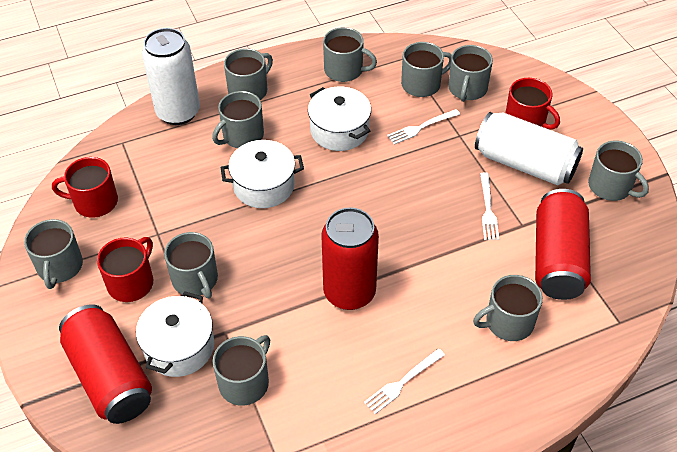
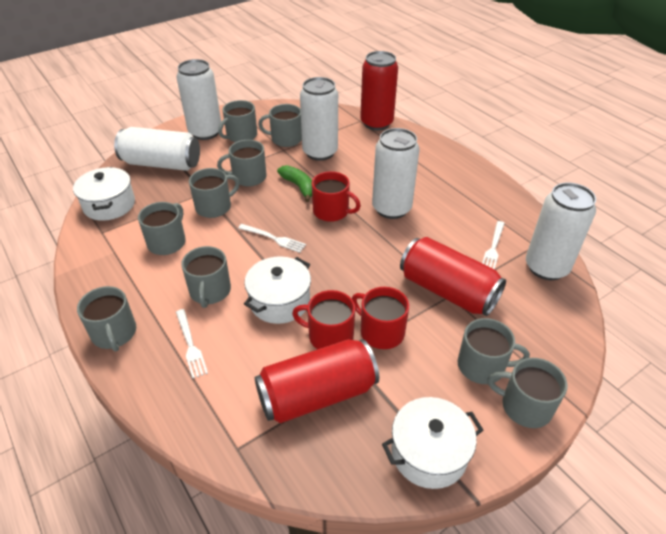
green banana: none = 0 -> [277,165,312,202] = 1
grey mug: [24,219,83,289] [164,232,218,298] [212,91,264,148] [213,335,270,406] [224,48,273,100] [323,27,377,82] [401,42,452,97] [448,45,493,102] [473,275,543,341] [588,141,649,201] = 10 -> [77,286,136,351] [138,202,186,255] [181,246,231,308] [189,168,240,218] [217,140,266,187] [218,100,257,142] [258,104,302,147] [458,318,530,384] [488,358,567,428] = 9
white can: [142,28,200,125] [475,112,583,185] = 2 -> [114,127,200,171] [176,59,221,140] [300,77,338,161] [372,128,420,219] [526,183,596,280] = 5

